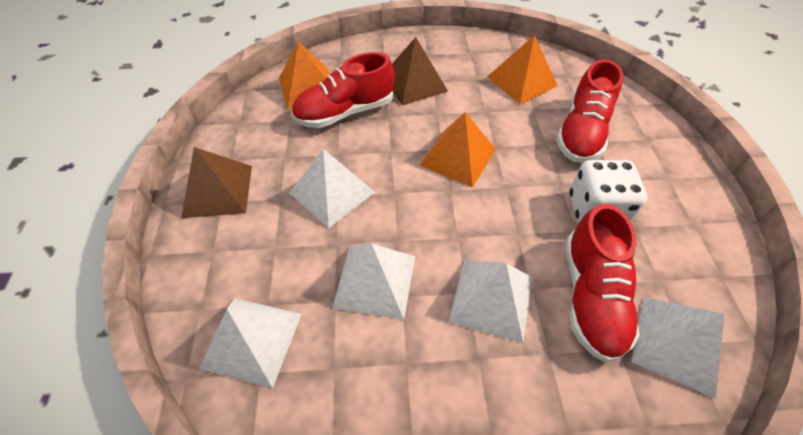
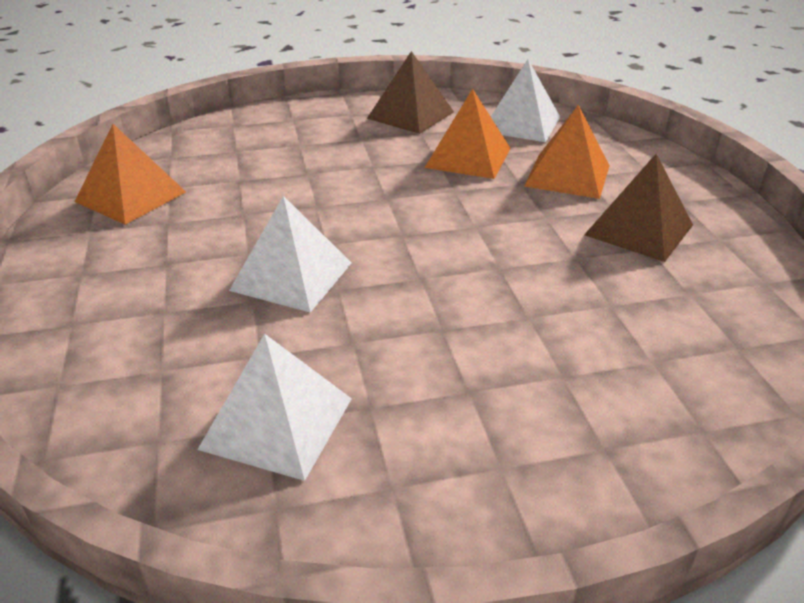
red shoe: [291,52,395,128] [556,59,623,163] [566,204,640,363] = 3 -> none = 0
white dice: [569,160,647,224] = 1 -> none = 0
white pyramid: [199,298,302,388] [289,149,375,228] [332,244,415,320] [449,260,533,343] [631,297,725,399] = 5 -> [197,334,352,481] [229,196,352,313] [491,60,560,142] = 3

